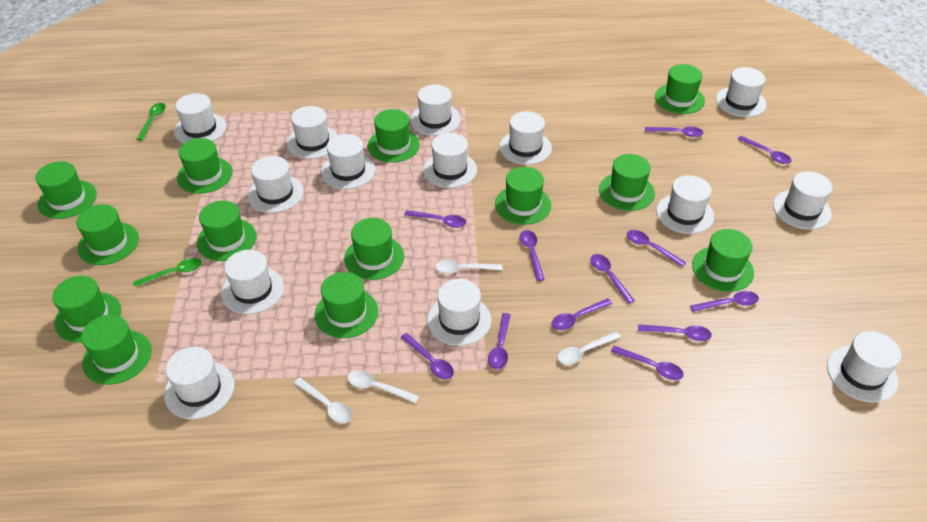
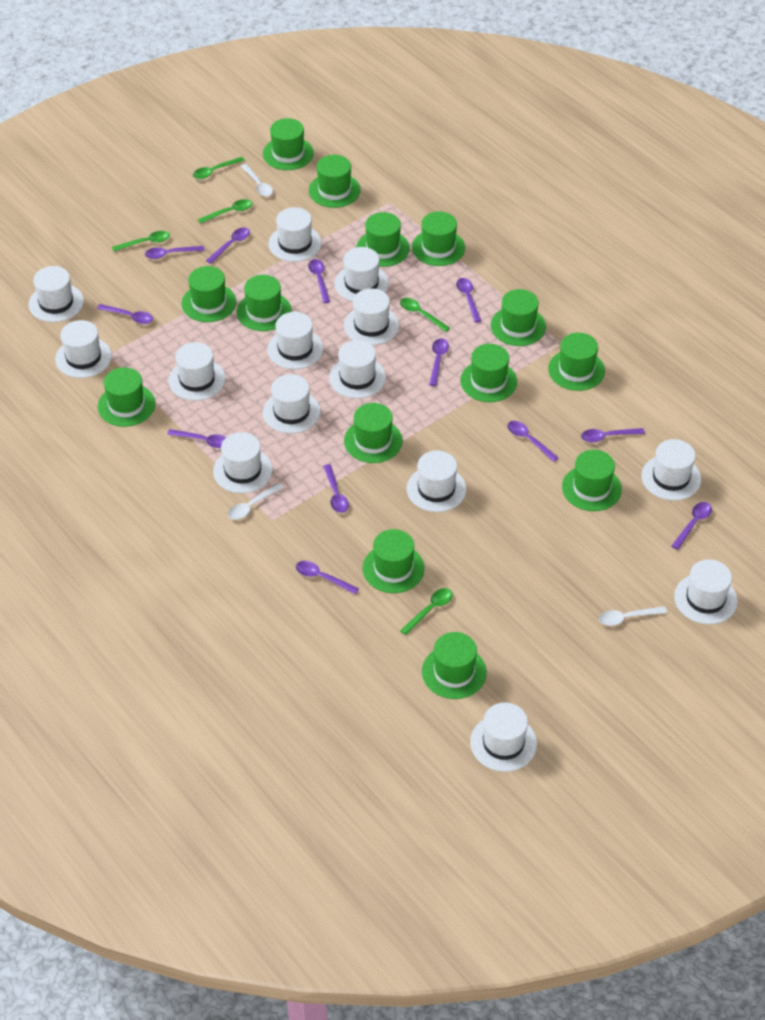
green hat: [35,161,97,219] [52,276,121,342] [76,204,139,265] [81,315,152,385] [177,138,233,194] [197,201,256,261] [315,272,378,338] [344,218,404,280] [367,109,420,163] [495,167,551,225] [599,154,655,211] [655,64,705,114] [692,229,754,292] = 13 -> [98,367,155,427] [181,266,236,322] [236,275,292,331] [263,118,314,170] [309,155,360,208] [344,403,403,463] [356,212,410,267] [363,529,425,593] [412,211,465,266] [422,632,487,699] [460,344,517,402] [490,289,546,346] [548,333,605,391] [562,450,622,511] = 14
green spoon: [133,258,202,287] [137,103,166,140] = 2 -> [112,231,170,252] [193,157,245,179] [198,199,253,224] [400,298,450,332] [400,588,453,635] = 5
white spoon: [294,378,352,423] [347,370,419,403] [435,260,502,274] [558,331,621,365] = 4 -> [228,483,284,520] [241,164,273,197] [599,606,667,626] = 3

